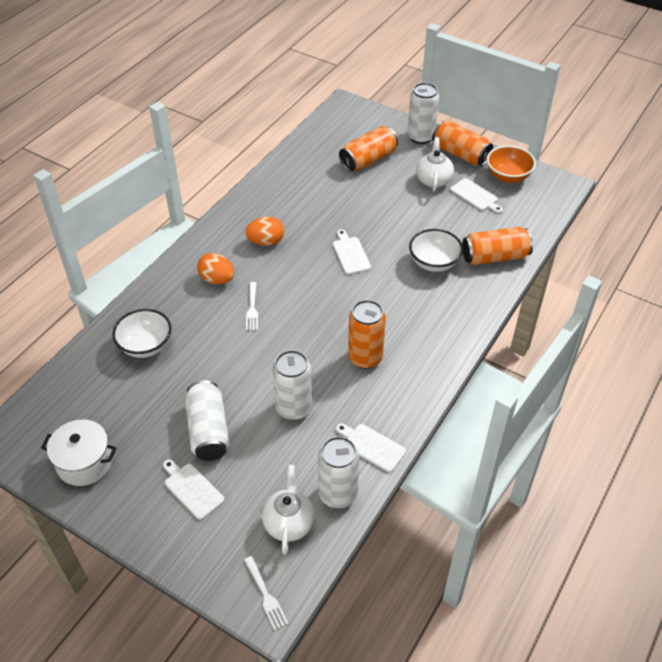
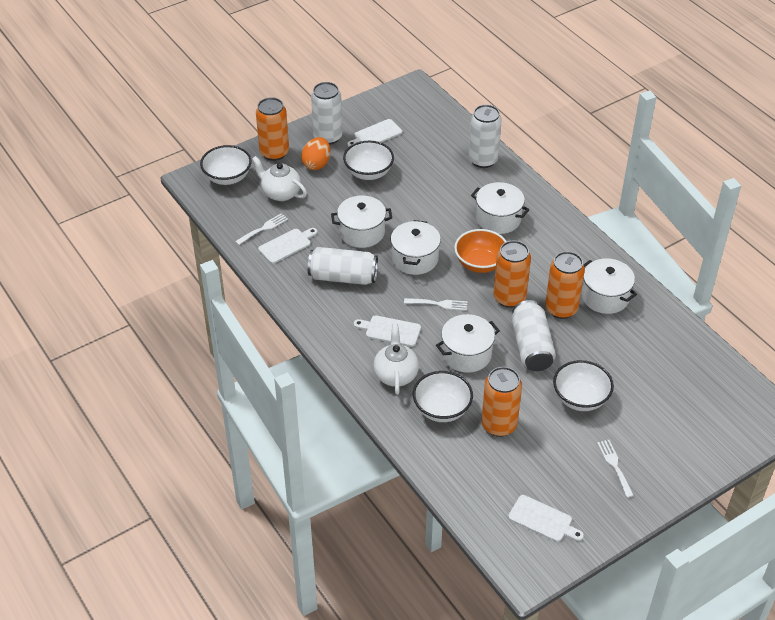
orange egg: [197,253,234,284] [245,216,284,246] = 2 -> [301,137,331,170] = 1
white bowl: [112,309,172,358] [409,229,463,272] = 2 -> [200,145,251,185] [343,141,394,180] [413,371,473,422] [553,360,614,411] = 4
white fork: [244,556,288,630] [246,282,258,330] = 2 -> [235,213,288,245] [404,298,468,311] [597,440,634,498] = 3
white pot: [41,419,117,486] = 1 -> [331,196,392,248] [391,220,441,275] [436,314,500,373] [471,182,529,234] [582,258,637,314] = 5

